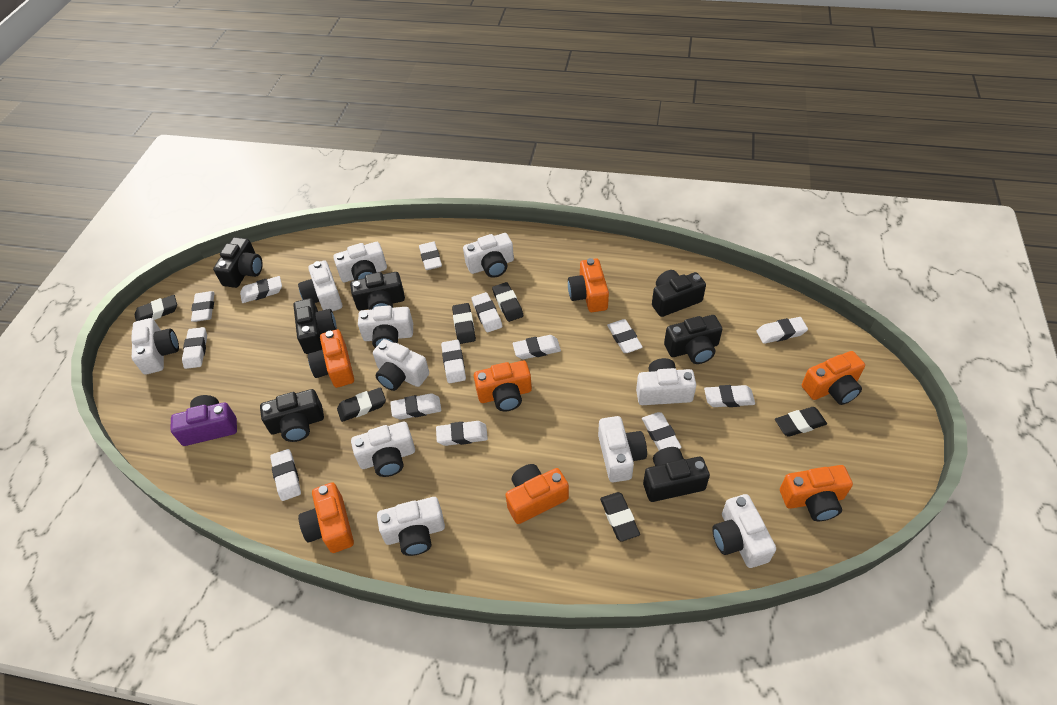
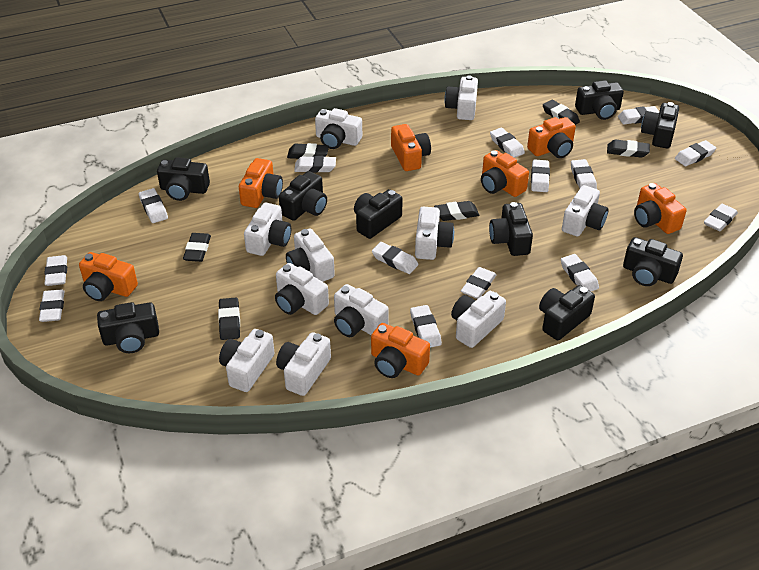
black camera: [213,237,263,288] [260,389,324,442] [293,298,337,354] [350,272,405,311] [643,447,710,502] [652,270,706,317] [664,315,723,364] = 7 -> [97,302,159,353] [157,157,210,201] [279,171,327,221] [354,189,403,239] [489,202,533,256] [539,285,595,340] [575,80,624,120] [623,237,683,286] [641,102,679,148] = 9
purple camera: [170,395,237,446] = 1 -> none = 0

